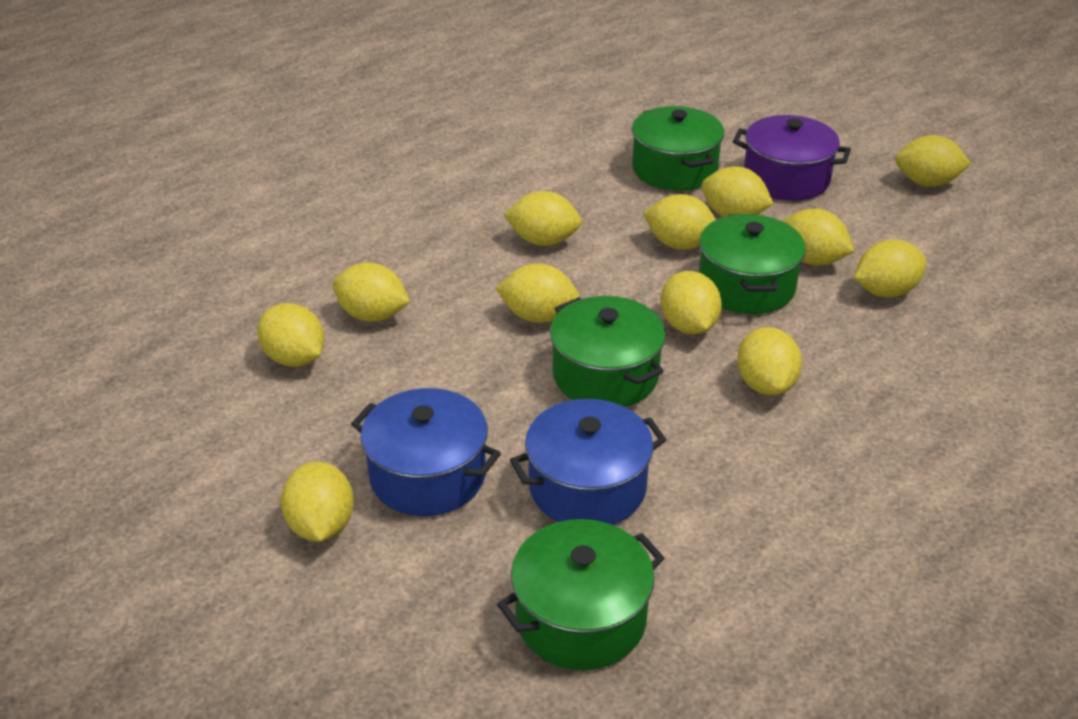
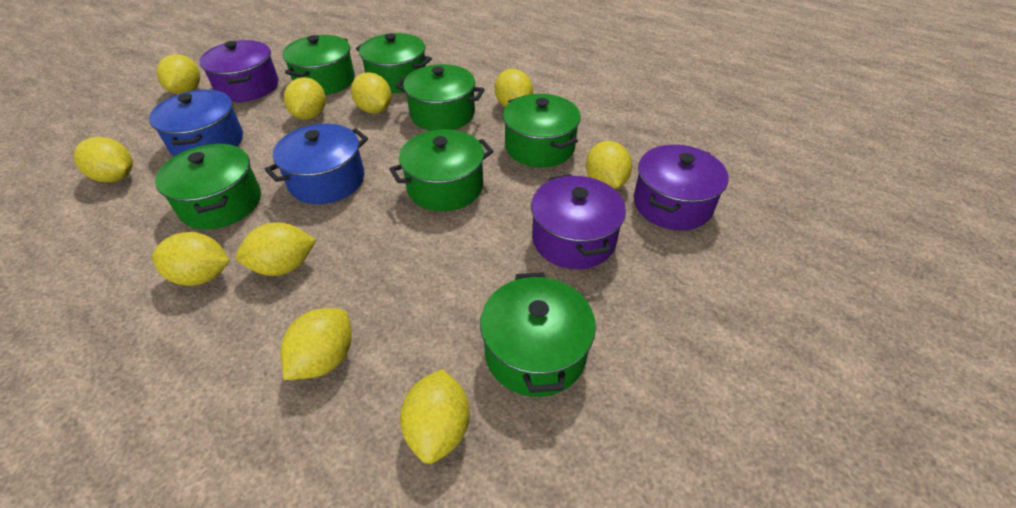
green pot: [497,519,664,670] [550,296,666,407] [632,106,724,191] [699,214,806,314] = 4 -> [155,144,261,229] [282,35,355,95] [356,33,432,93] [389,129,493,211] [396,64,485,131] [480,272,596,397] [503,94,581,167] = 7
purple pot: [733,115,851,201] = 1 -> [199,40,278,102] [531,174,626,269] [634,145,728,230] = 3
yellow lemon: [257,303,325,367] [281,462,354,542] [333,262,410,322] [496,263,579,323] [504,191,582,246] [643,194,716,250] [661,271,722,334] [702,166,774,217] [737,327,802,395] [782,209,855,265] [854,239,927,298] [895,135,971,187] = 12 -> [74,137,133,183] [152,232,230,286] [156,54,200,94] [236,223,316,276] [280,308,352,380] [284,77,326,120] [351,72,392,114] [400,369,470,464] [495,69,533,107] [586,141,632,189] = 10

